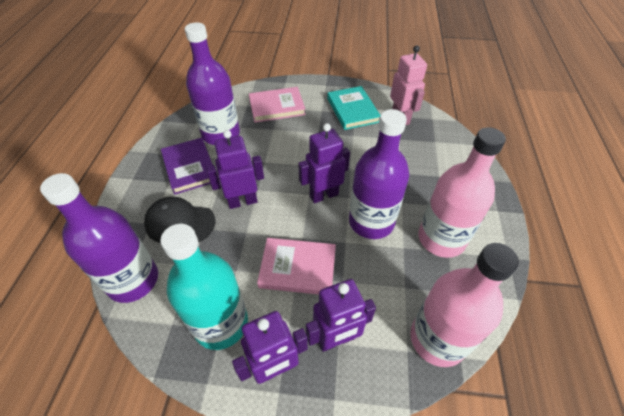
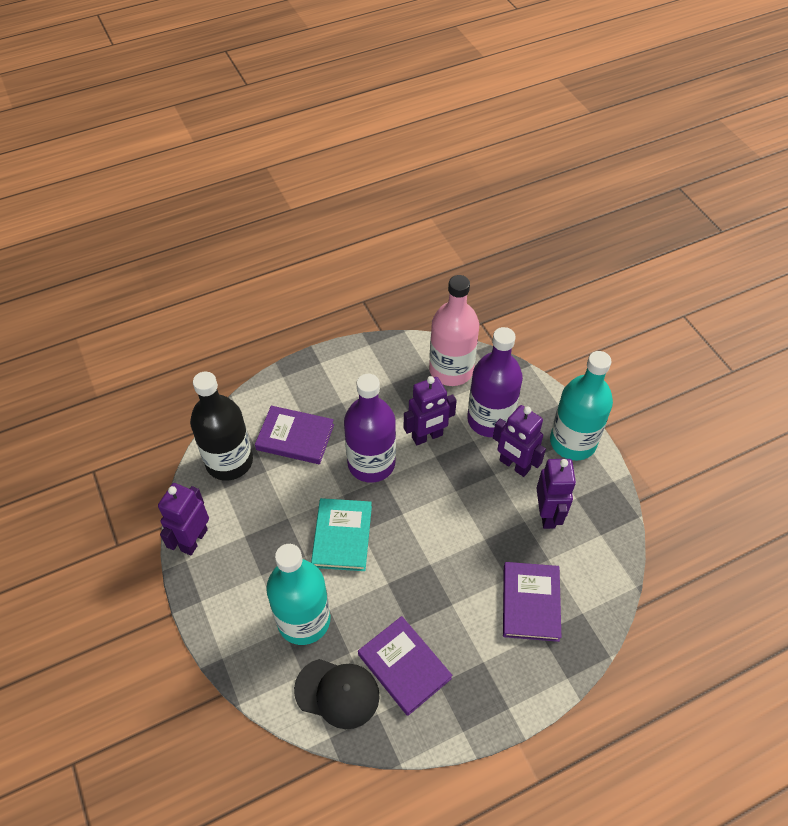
black bottle: none = 0 -> [190,372,253,481] = 1
pink book: [249,87,306,122] [257,238,336,295] = 2 -> none = 0
pink bottle: [410,243,519,367] [418,127,506,258] = 2 -> [429,275,479,386] = 1
pink robot: [390,45,427,125] = 1 -> none = 0
purple book: [161,138,213,195] = 1 -> [255,406,334,464] [358,616,452,716] [503,562,561,642] = 3
purple bottle: [40,173,158,303] [185,22,240,145] [349,109,409,239] = 3 -> [344,374,396,483] [467,327,523,437] = 2
turquoise bottle: [160,224,248,350] = 1 -> [266,544,331,645] [550,351,613,461] = 2

